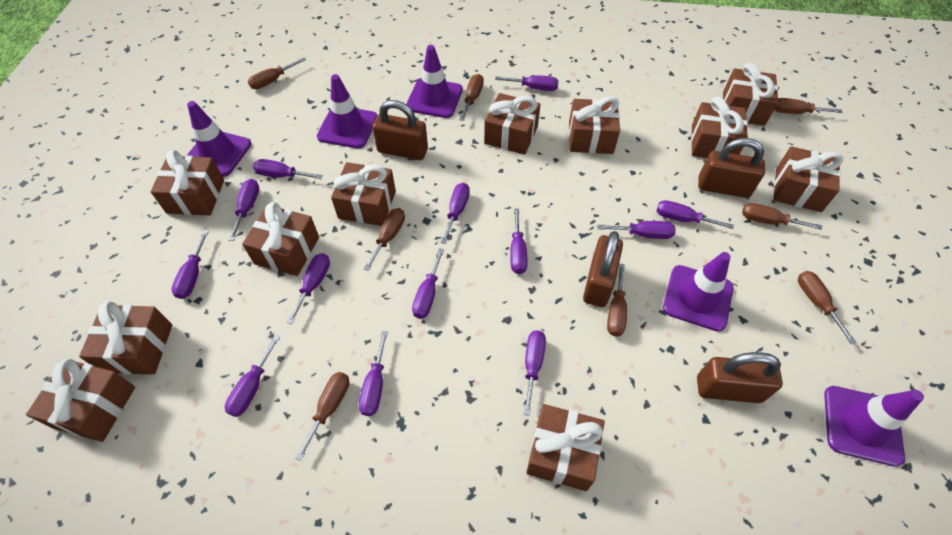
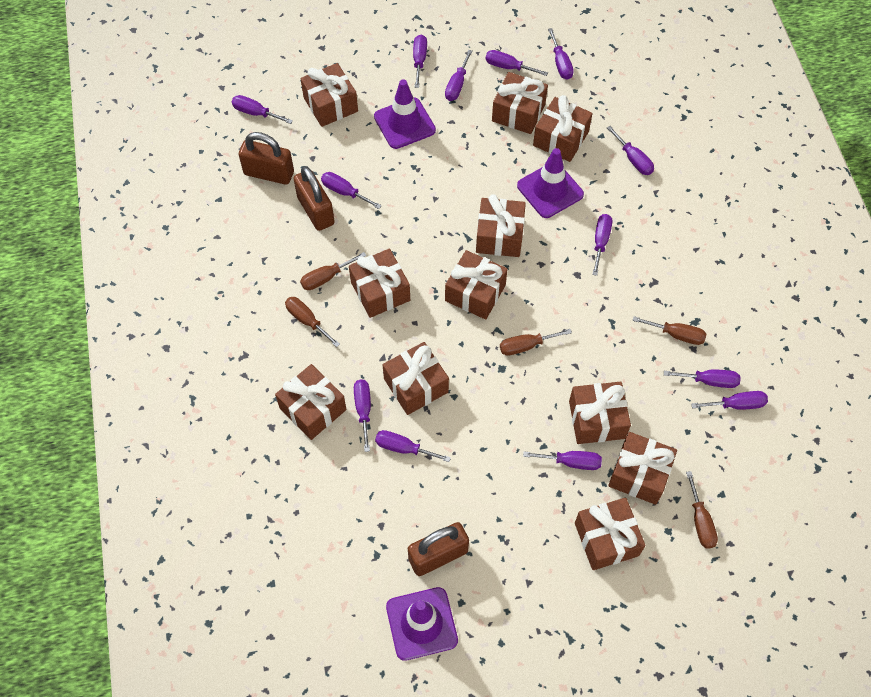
brown padlock: [372,100,428,160] [583,231,623,307] [697,352,783,403] [698,138,765,198] = 4 -> [239,132,294,185] [293,166,335,231] [408,522,469,576] = 3
brown screwdriver: [247,58,306,89] [295,372,349,461] [364,208,405,271] [459,74,484,121] [607,263,627,337] [742,203,822,230] [774,98,842,114] [798,271,856,344] = 8 -> [285,297,340,347] [300,252,366,290] [500,329,572,356] [632,316,706,345] [686,471,718,548] = 5
purple traffic cone: [186,101,251,177] [317,74,377,148] [406,45,463,118] [663,252,733,332] [824,386,924,467] = 5 -> [374,79,436,149] [386,587,458,661] [517,148,584,218] = 3

